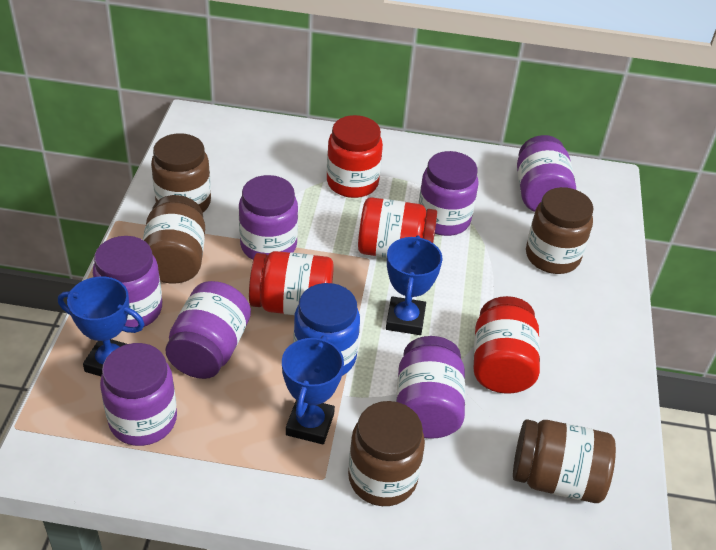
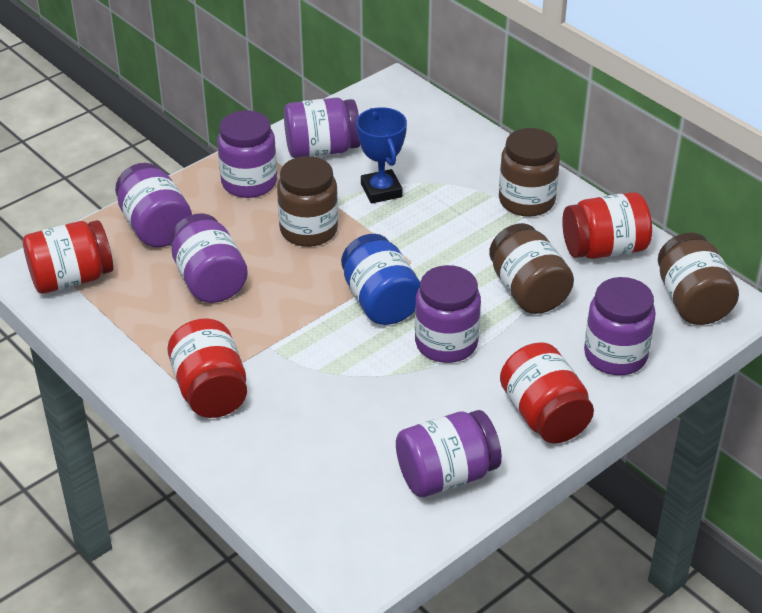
blue trophy: [58,277,145,376] [282,336,344,444] [386,235,442,335] = 3 -> [356,107,407,204] = 1
brown jar: [143,195,205,284] [151,133,211,212] [348,401,425,506] [513,419,616,503] [526,187,593,274] = 5 -> [277,156,338,247] [489,223,574,314] [499,128,560,217] [658,232,739,325] = 4

